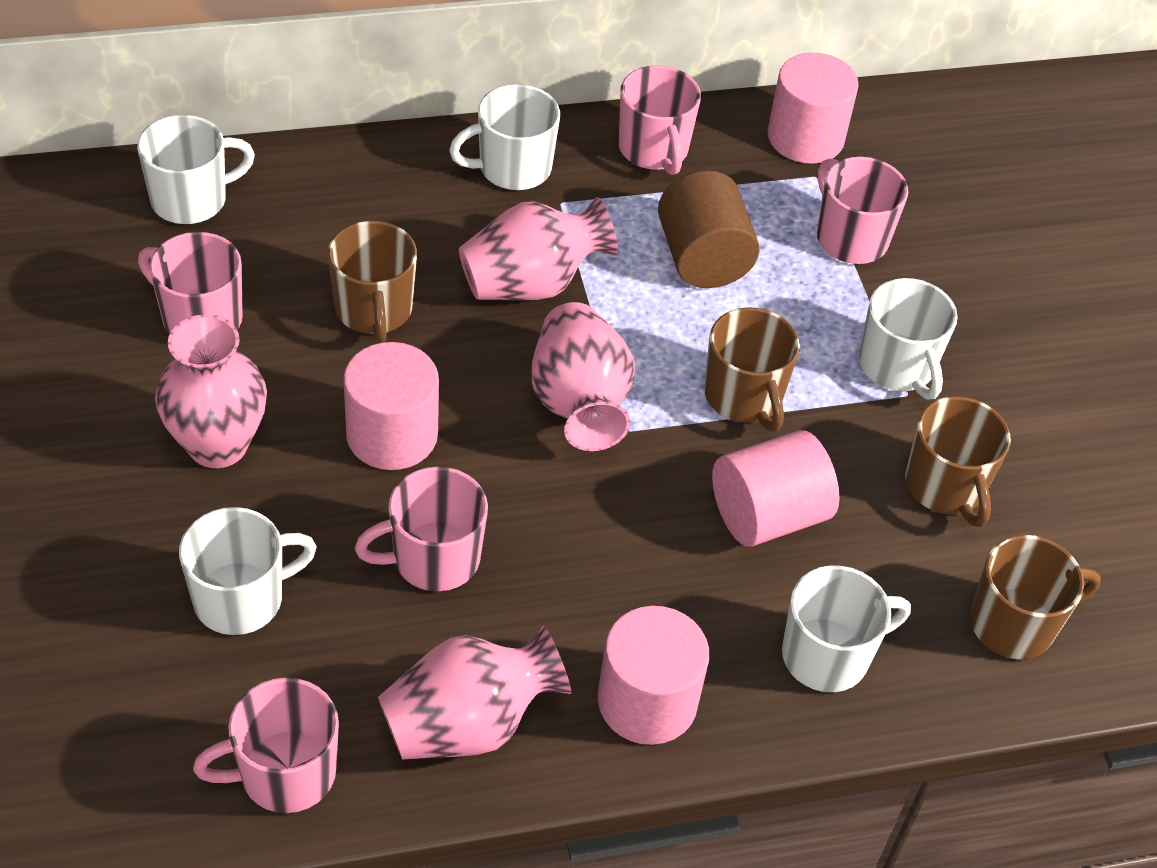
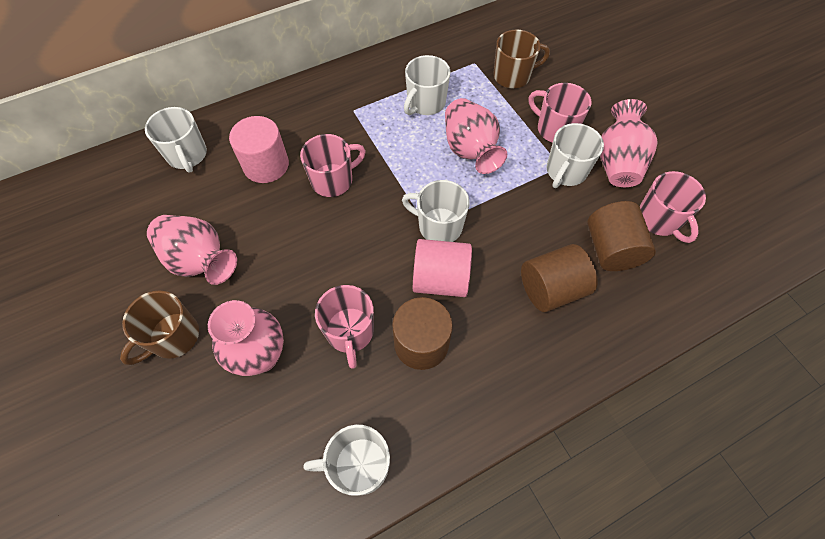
brown cylinder: [658,171,760,288] = 1 -> [392,297,453,370] [521,244,598,312] [587,201,656,271] = 3
brown mug: [328,221,417,343] [704,307,800,432] [905,396,1011,527] [970,535,1101,659] = 4 -> [120,291,199,365] [493,30,550,88] = 2
pink cylinder: [343,342,439,470] [598,606,710,745] [712,430,840,547] [768,53,859,164] = 4 -> [229,116,289,183] [413,239,472,297] = 2
pink mug: [138,232,243,335] [193,678,339,813] [355,467,488,591] [618,65,701,175] [817,157,908,264] = 5 -> [300,134,366,197] [315,285,374,369] [529,83,592,143] [639,171,706,243] = 4

